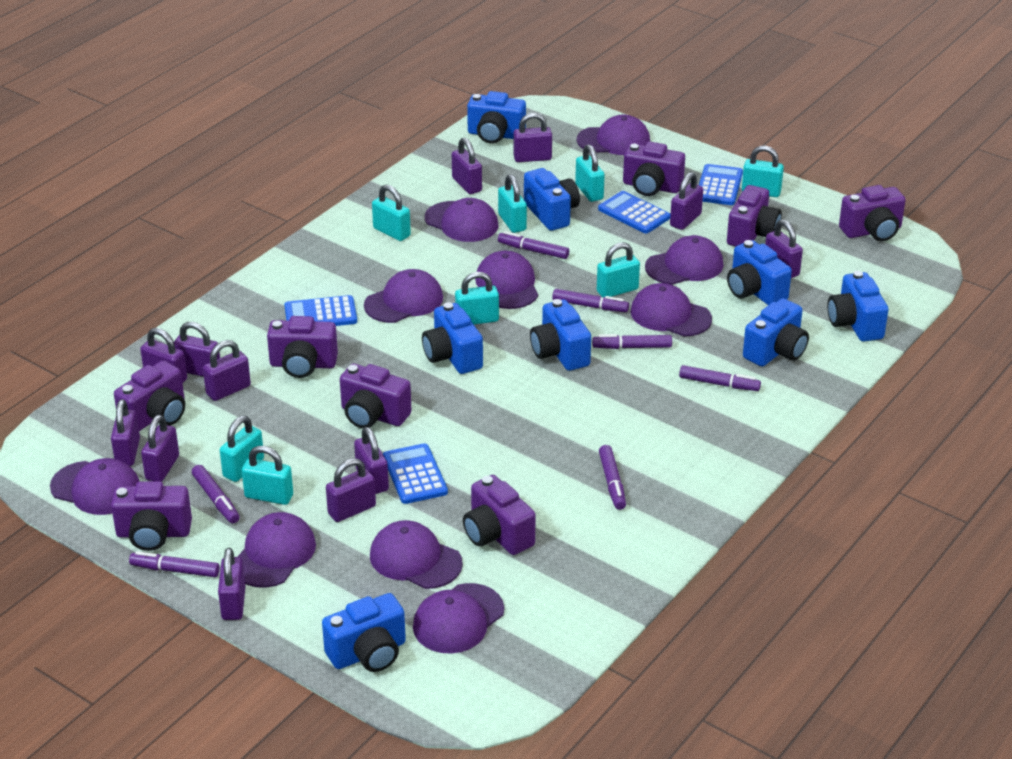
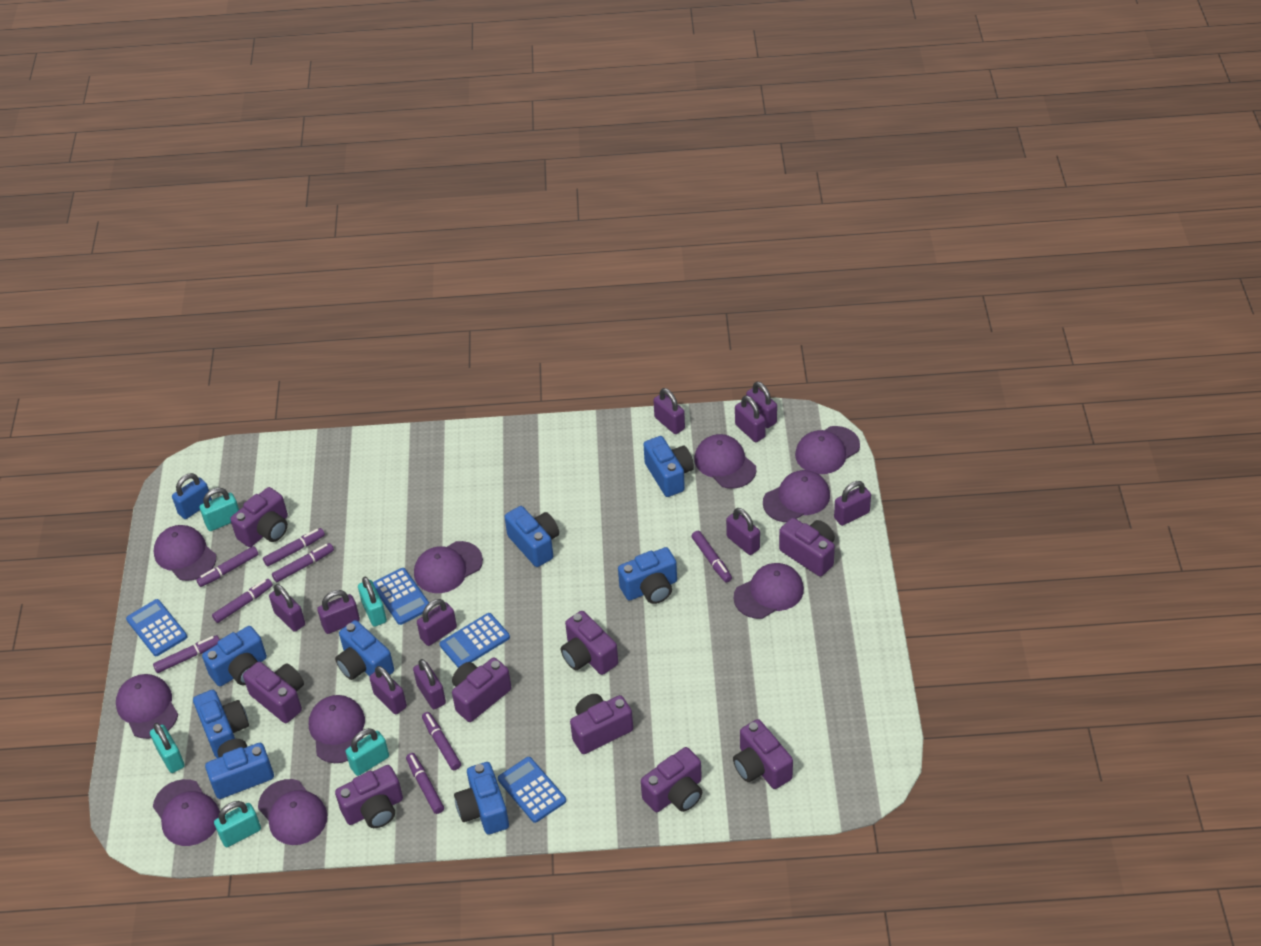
blue padlock: none = 0 -> [172,473,212,519] = 1
purple camera: [111,481,192,551] [114,360,185,431] [267,316,338,378] [340,364,412,428] [463,475,536,555] [623,142,685,196] [727,185,782,246] [839,185,905,242] = 8 -> [230,487,288,547] [243,662,304,723] [335,765,403,828] [452,658,511,722] [561,611,618,675] [570,694,633,754] [641,747,702,812] [733,719,793,789] [779,518,835,576] = 9
purple marker: [129,551,220,577] [192,465,240,523] [498,231,569,259] [552,289,629,312] [592,334,672,349] [599,445,626,510] [679,365,761,391] = 7 -> [153,635,220,673] [196,546,258,587] [212,579,273,623] [263,528,325,567] [272,543,334,582] [406,753,444,814] [422,712,461,770] [691,531,732,582] = 8
purple padlock: [111,399,140,466] [140,328,187,383] [141,415,179,482] [174,322,220,377] [203,340,251,401] [218,548,246,620] [326,458,376,522] [354,427,389,494] [452,138,482,194] [513,113,552,162] [670,172,703,230] [765,220,803,278] = 12 -> [269,584,305,632] [317,590,360,634] [369,666,407,714] [413,659,446,709] [417,599,457,646] [653,388,685,434] [726,508,760,555] [735,395,766,442] [746,382,777,428] [834,481,871,526] = 10
turquoise padlock: [220,416,264,482] [242,446,293,505] [372,184,411,241] [455,272,499,324] [498,174,527,233] [575,144,605,202] [597,242,640,298] [742,146,784,197] = 8 -> [150,723,185,773] [200,488,239,531] [214,801,261,847] [346,728,389,776] [358,577,387,627] = 5

